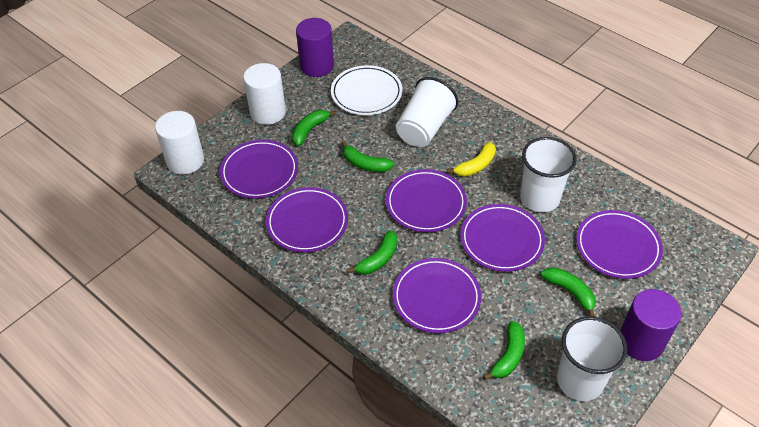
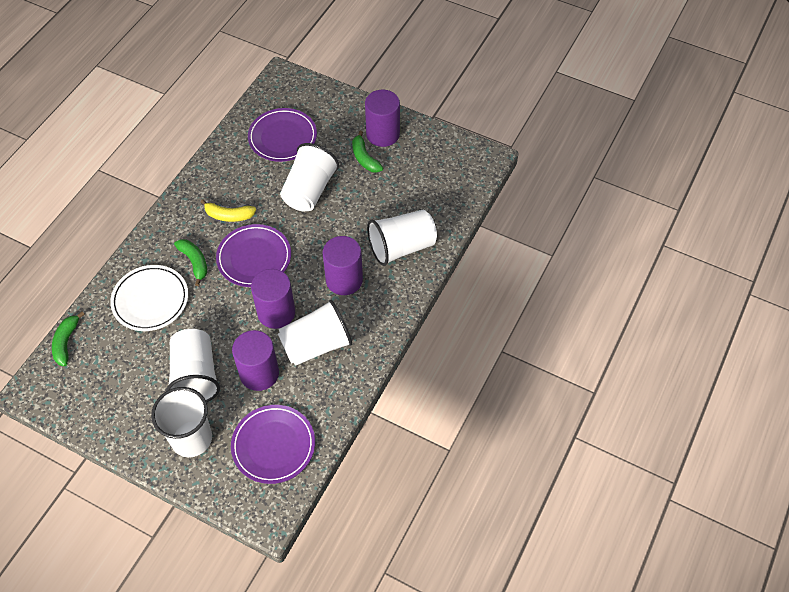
green banana: [292,110,336,146] [342,141,394,172] [347,230,397,275] [483,321,525,380] [541,267,596,317] = 5 -> [52,312,85,366] [174,239,207,286] [352,131,383,173] = 3
purple cylinder: [296,18,334,77] [620,289,681,361] = 2 -> [232,330,279,391] [251,269,295,329] [322,236,363,295] [365,90,400,147] = 4
purple plate: [220,140,298,199] [266,187,348,252] [386,169,467,232] [393,258,481,333] [460,204,545,272] [576,210,663,279] = 6 -> [216,224,291,287] [231,405,315,484] [248,108,317,162] = 3
white cup: [396,77,458,147] [520,137,577,212] [557,316,627,401] = 3 -> [151,387,212,457] [166,329,220,402] [278,299,352,366] [280,143,339,211] [367,210,437,266] = 5
white cylinder: [155,111,204,175] [243,63,286,125] = 2 -> none = 0

